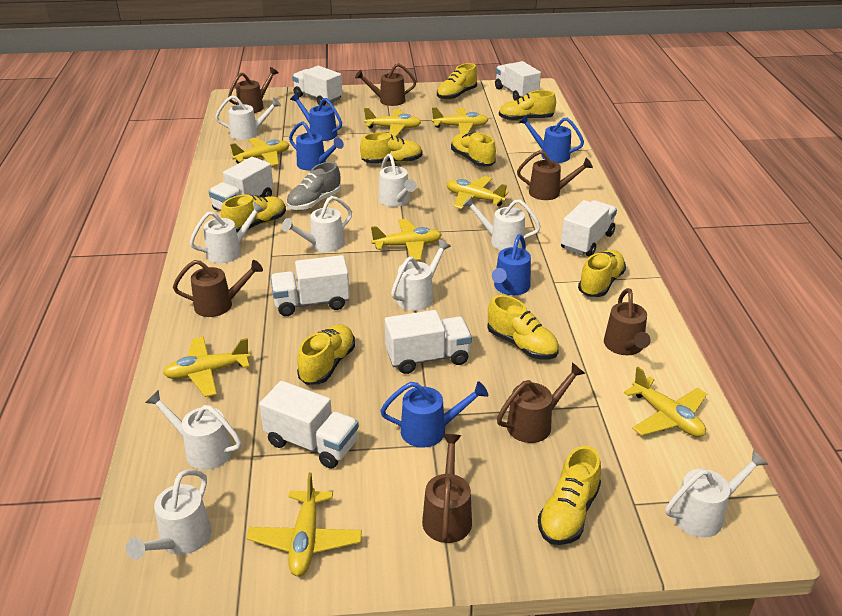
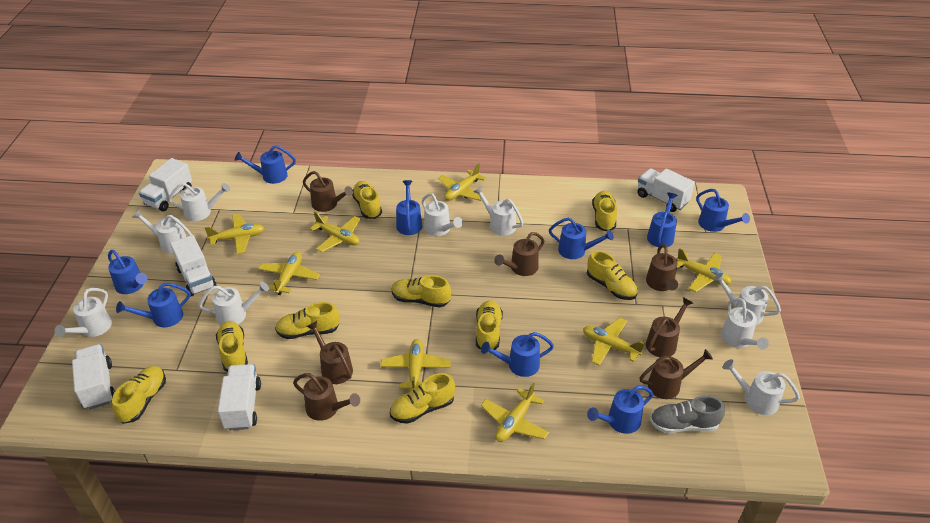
blue watering can: [289,121,344,171] [290,93,342,141] [380,381,488,447] [492,234,531,295] [519,115,584,163] = 5 -> [108,250,148,294] [116,283,191,327] [235,145,296,184] [396,180,422,235] [481,332,554,377] [549,218,614,259] [587,386,653,434] [647,193,677,248] [696,189,750,232] = 9
white truck: [209,157,273,211] [259,381,359,469] [271,255,350,316] [292,66,342,106] [385,310,472,374] [495,61,541,101] [561,200,617,256] = 7 -> [72,344,115,409] [139,158,192,211] [170,235,216,296] [218,364,261,431] [637,168,695,212] = 5

